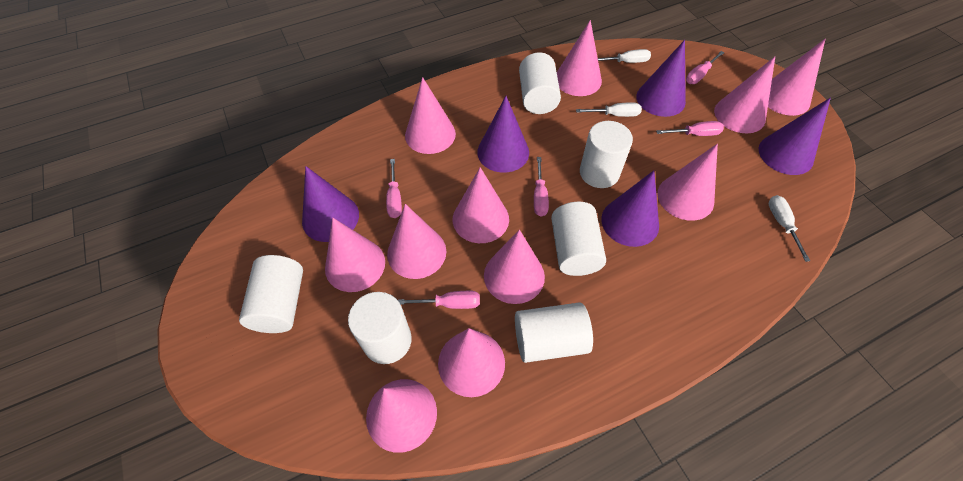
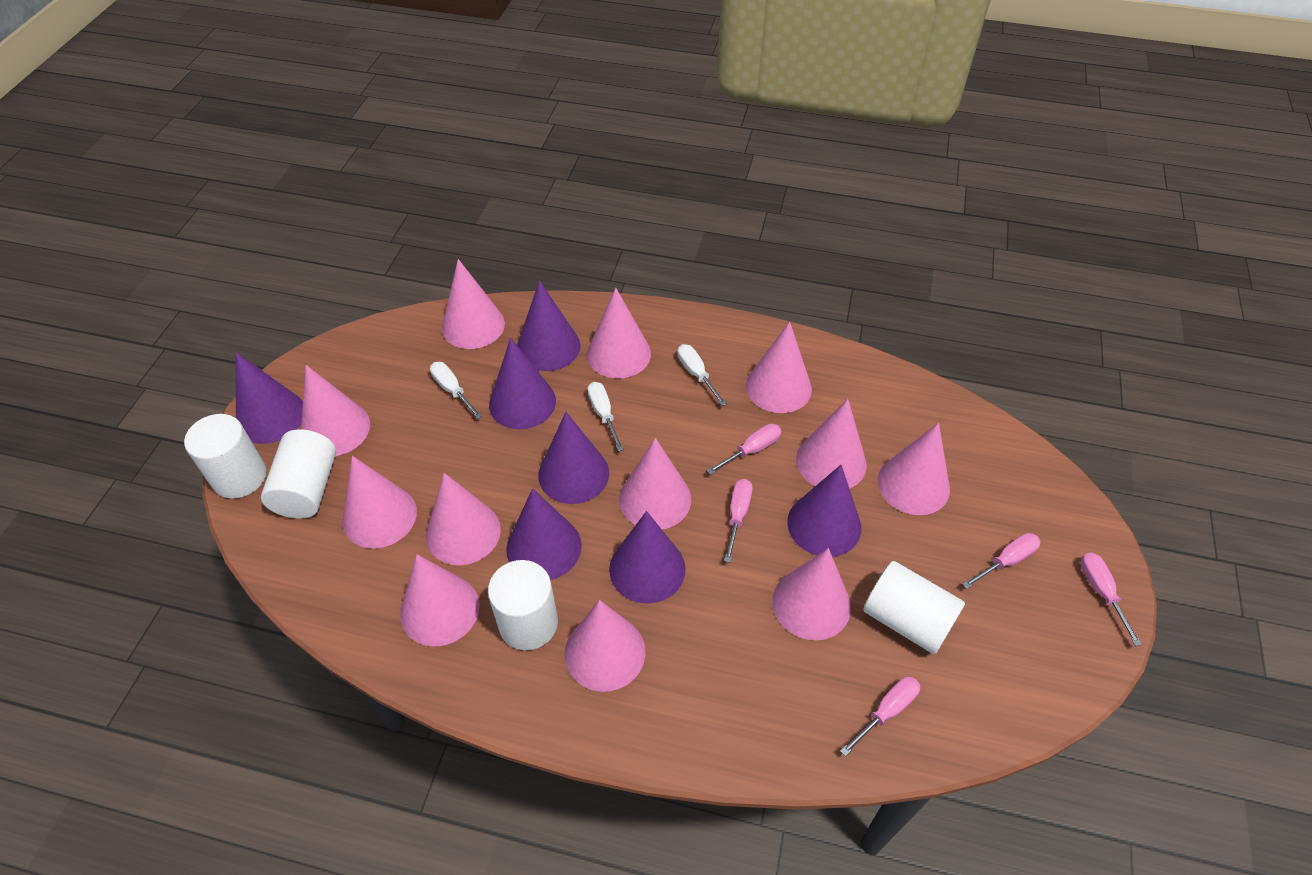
pink cone: [325,218,385,292] [366,379,437,453] [387,204,446,279] [405,77,456,154] [438,328,505,397] [453,167,509,243] [484,230,545,304] [557,20,602,96] [658,144,718,221] [714,57,775,133] [768,39,825,116] = 11 -> [301,365,370,456] [343,456,417,548] [400,554,480,646] [426,473,501,565] [442,259,505,349] [565,600,646,692] [587,288,651,378] [619,438,691,530] [746,322,812,413] [773,548,851,640] [796,399,867,489] [878,423,950,515] = 12
purple cone: [302,166,359,242] [477,96,529,173] [601,170,659,247] [636,40,686,117] [759,98,831,175] = 5 -> [236,352,303,444] [489,338,556,429] [506,488,582,580] [517,280,581,371] [538,412,609,504] [609,511,686,604] [787,465,861,557] = 7
white cylinder: [239,255,303,333] [348,292,412,364] [515,303,593,363] [519,52,561,114] [551,202,606,276] [580,121,633,188] = 6 -> [184,414,266,499] [261,429,336,519] [488,560,558,650] [863,561,965,654] = 4

